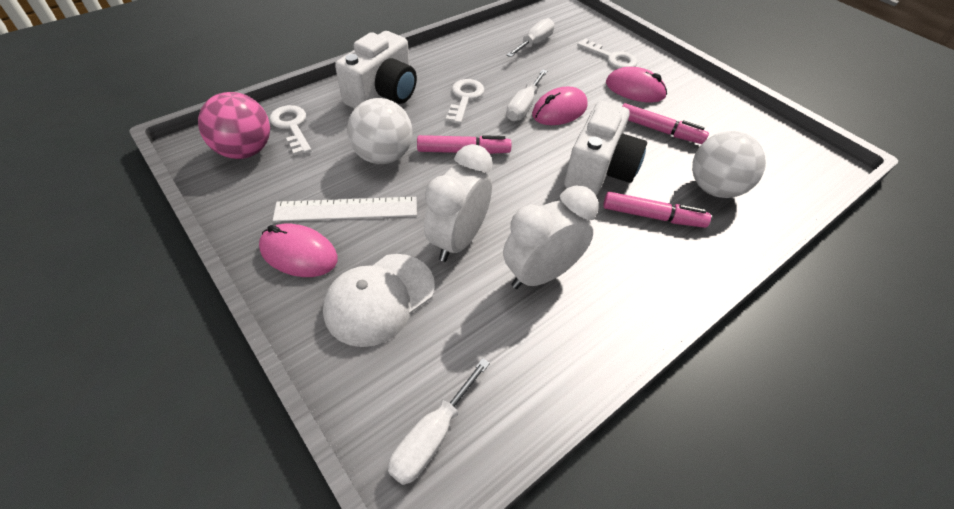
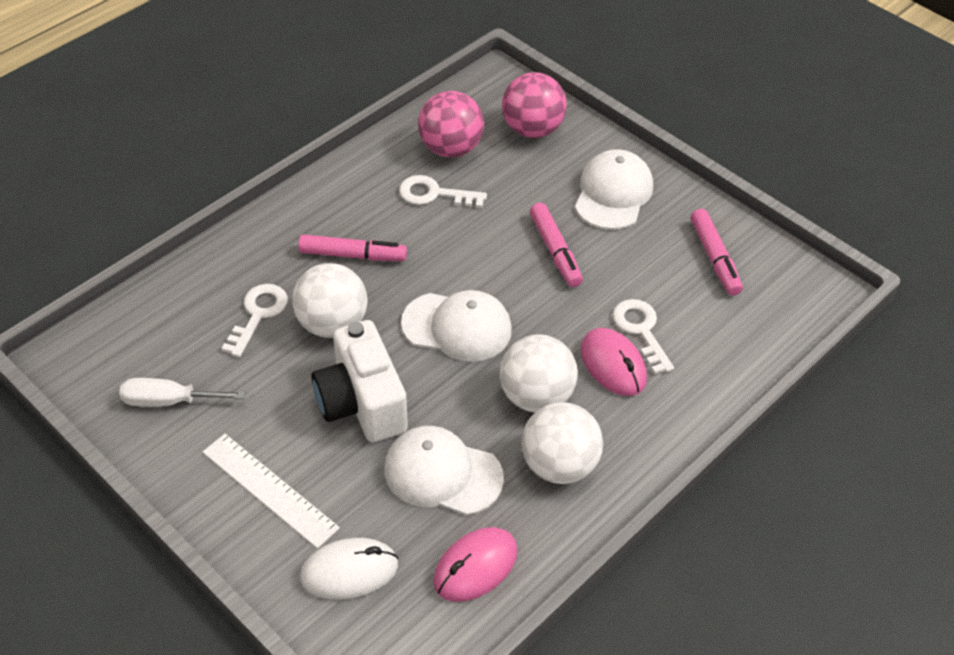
pink ball: [198,92,270,159] = 1 -> [418,91,484,158] [502,72,567,138] = 2
pink mouse: [259,224,338,277] [532,87,588,125] [606,67,667,103] = 3 -> [433,527,518,602] [581,328,647,396] = 2
white ball: [347,98,413,164] [692,131,766,198] = 2 -> [292,263,367,338] [499,334,578,413] [521,402,603,484] = 3
white camera: [335,31,417,109] [564,101,647,196] = 2 -> [311,320,408,442] = 1
white cap: [323,254,435,347] = 1 -> [384,426,504,515] [401,290,512,362] [575,149,653,230] = 3
white clock: [424,144,493,262] [503,186,599,289] = 2 -> none = 0
white mouse: none = 0 -> [300,538,398,600] = 1
white screwdriver: [388,358,490,485] [506,69,547,121] [507,18,555,57] = 3 -> [119,378,245,407] = 1

